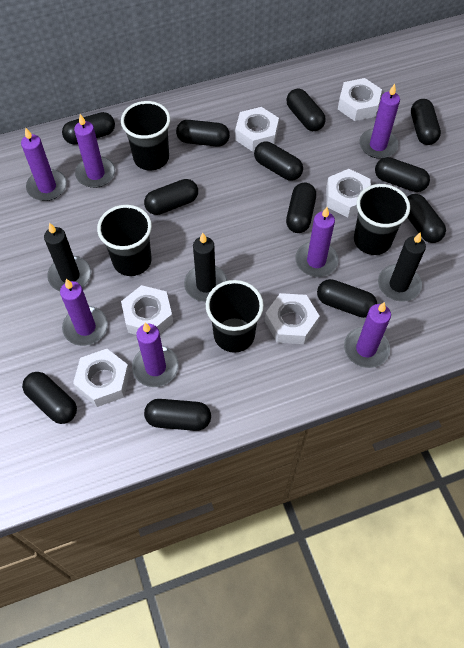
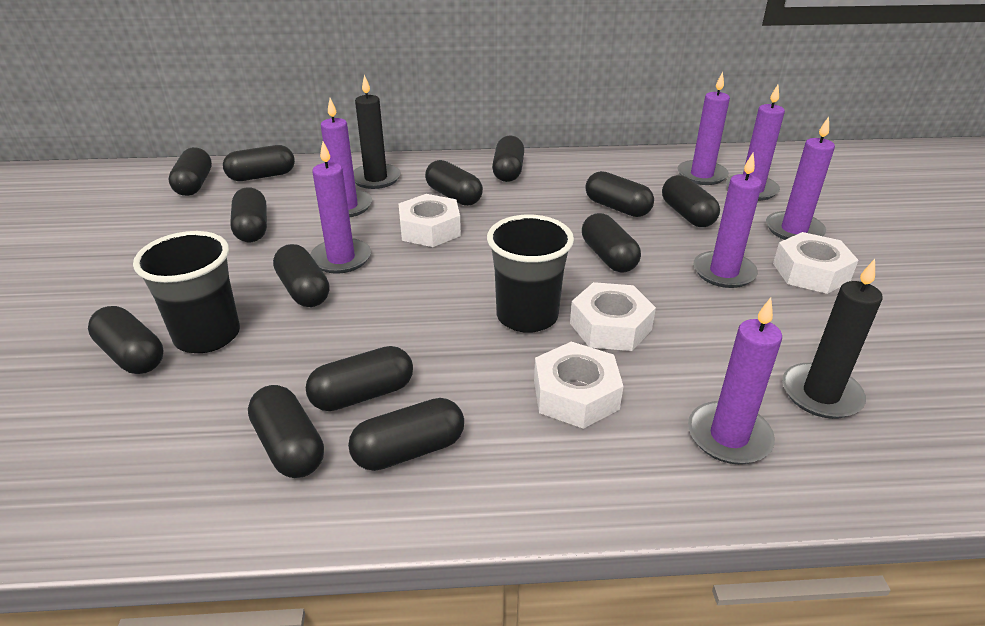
black candle: [44,223,91,291] [184,233,228,302] [378,232,426,302] = 3 -> [353,75,401,189] [782,259,882,419] = 2
black capsule: [22,372,77,424] [62,112,115,144] [144,179,198,215] [144,399,211,431] [176,120,230,147] [254,142,303,181] [286,89,326,131] [286,182,316,233] [317,279,377,318] [375,157,430,192] [407,194,446,243] [411,99,441,145] = 12 -> [88,306,163,374] [169,147,212,196] [223,145,295,181] [230,187,267,242] [248,385,324,478] [273,244,329,307] [306,346,413,411] [348,398,464,471] [425,160,483,206] [492,135,524,182] [582,213,641,272] [585,171,654,217] [662,175,720,227] = 13
black cup: [97,205,152,276] [121,101,171,170] [206,280,264,353] [354,184,410,255] = 4 -> [133,231,240,353] [487,215,574,333] = 2
white nut: [73,349,130,407] [121,285,173,335] [235,107,279,152] [265,293,320,344] [326,169,371,217] [338,78,382,121] = 6 -> [399,194,461,247] [534,342,623,429] [570,282,656,351] [773,232,859,294] = 4

